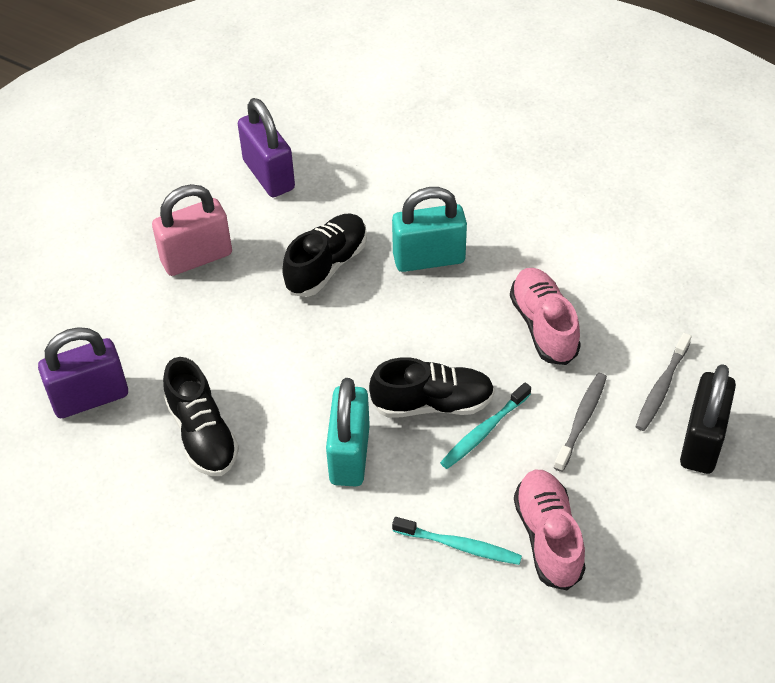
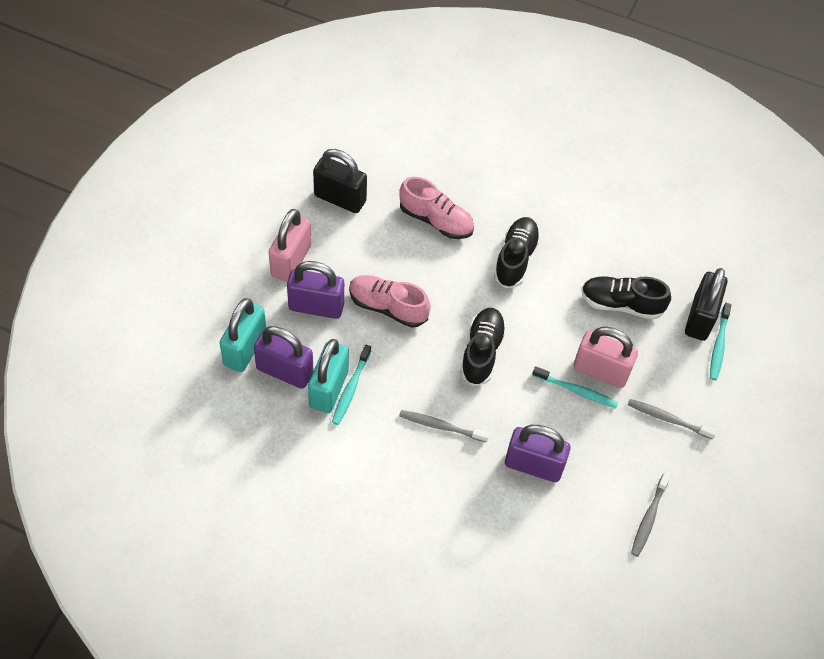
black padlock: [680,364,736,474] = 1 -> [313,149,367,213] [685,268,727,341] = 2
grey toothbrush: [554,373,607,472] [635,333,691,431] = 2 -> [399,410,489,442] [628,399,717,440] [631,471,671,557] = 3
pink padlock: [152,184,232,276] = 1 -> [269,209,311,282] [573,327,638,388] = 2
purple padlock: [38,327,128,418] [238,98,295,197] = 2 -> [254,326,314,389] [287,261,344,319] [505,425,571,482] = 3
turquoise toothbrush: [392,517,522,565] [440,382,531,469] = 2 -> [332,344,371,425] [532,366,618,408] [710,303,731,380] = 3

